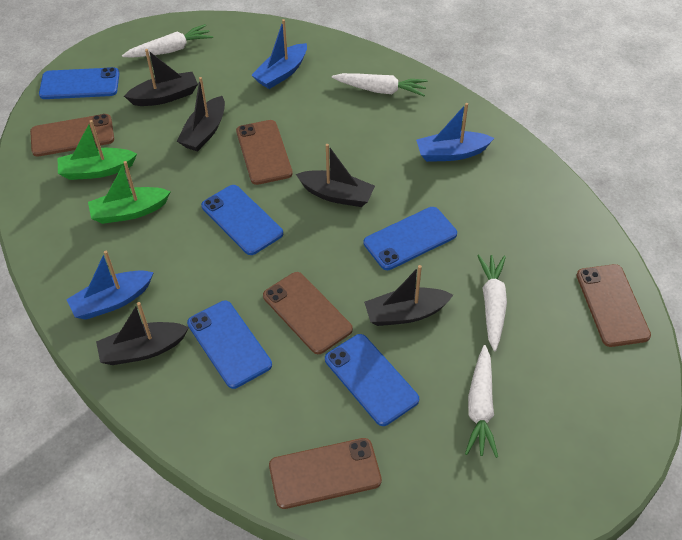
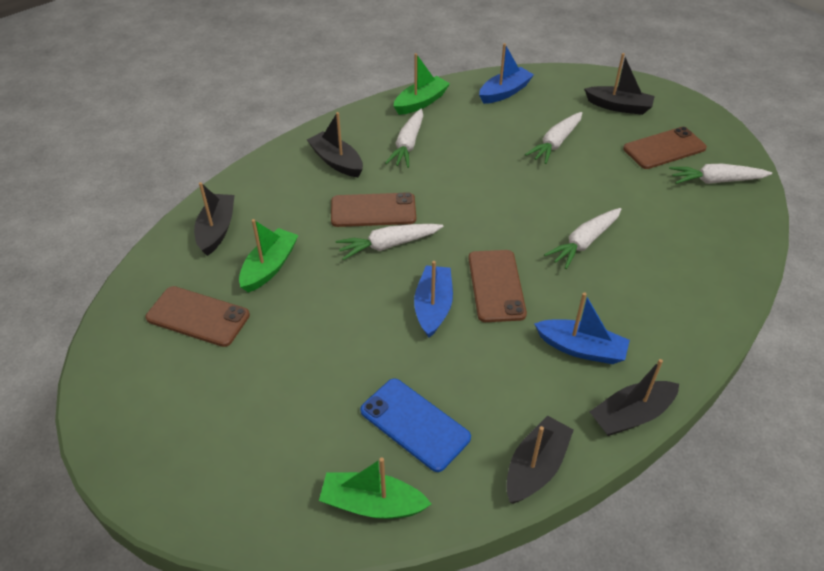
blue phone: [39,67,120,99] [187,301,272,389] [201,185,283,255] [325,334,419,426] [364,207,457,270] = 5 -> [360,379,471,472] = 1
brown phone: [30,114,114,157] [236,120,293,185] [263,272,353,354] [269,438,382,509] [577,264,651,347] = 5 -> [146,286,250,347] [331,192,416,227] [468,250,527,322] [623,127,707,169] = 4
green boat: [58,120,137,180] [88,161,171,224] = 2 -> [239,219,298,293] [319,458,431,519] [394,53,450,115] = 3
white carrot: [122,24,213,58] [332,73,427,96] [465,345,498,458] [477,255,507,351] = 4 -> [336,224,443,260] [385,109,423,168] [525,112,582,164] [544,208,621,269] [669,164,772,184] = 5

